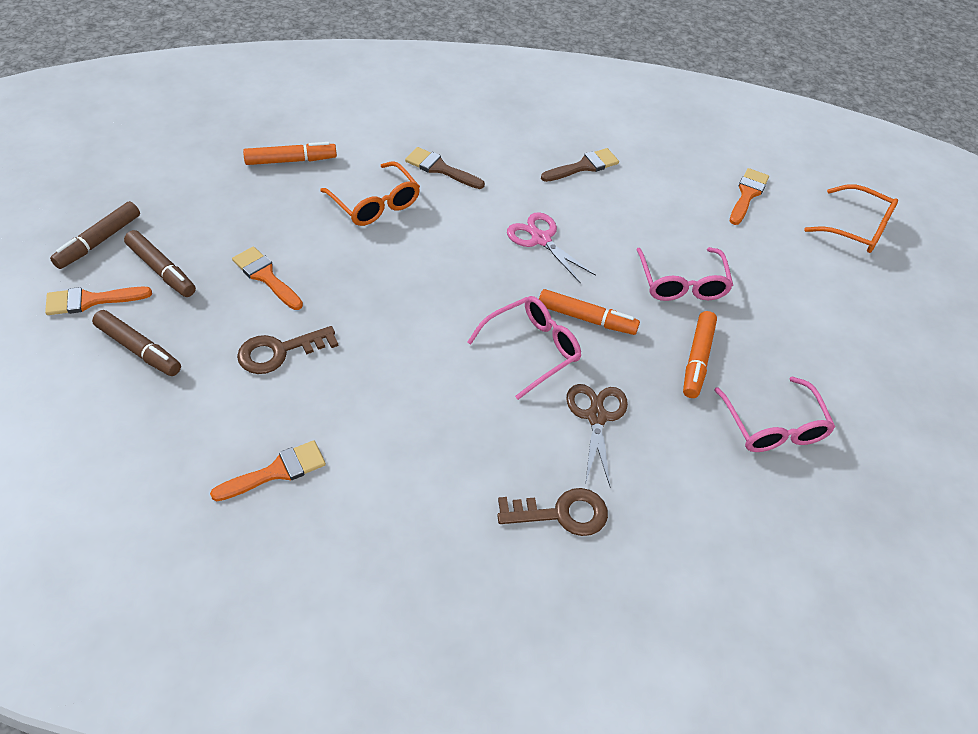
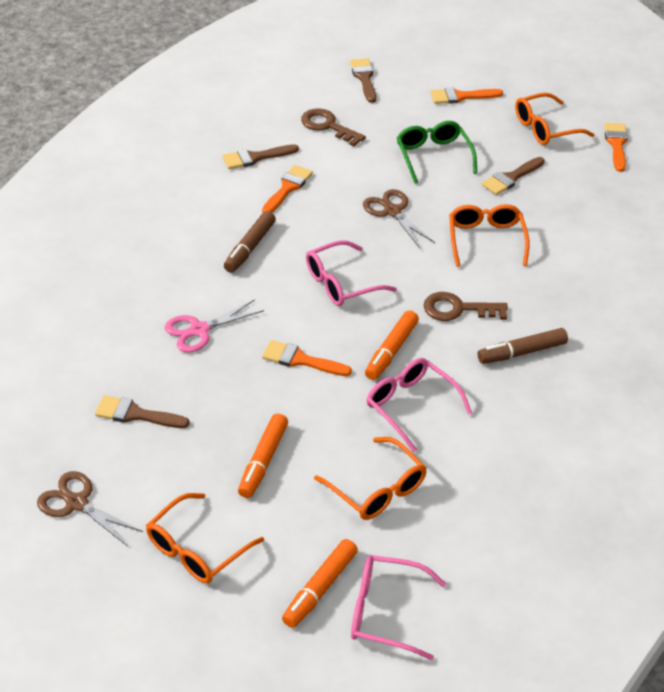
brown brush: [405,147,485,189] [541,148,619,182] = 2 -> [95,395,190,428] [222,144,299,169] [350,58,376,103] [482,157,545,195] = 4
brown marker: [50,201,140,269] [92,310,181,376] [124,230,196,297] = 3 -> [224,211,276,273] [478,328,568,364] = 2
brown scissors: [566,384,628,486] = 1 -> [37,471,143,546] [363,189,435,248] = 2
green glasses: none = 0 -> [397,121,477,184] = 1
orange glasses: [320,161,420,226] [804,184,898,253] = 2 -> [146,493,264,583] [314,437,427,520] [449,204,530,267] [515,93,595,145] = 4

